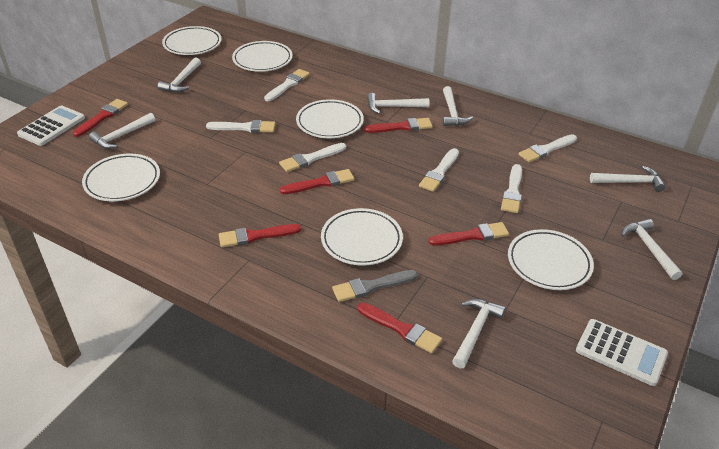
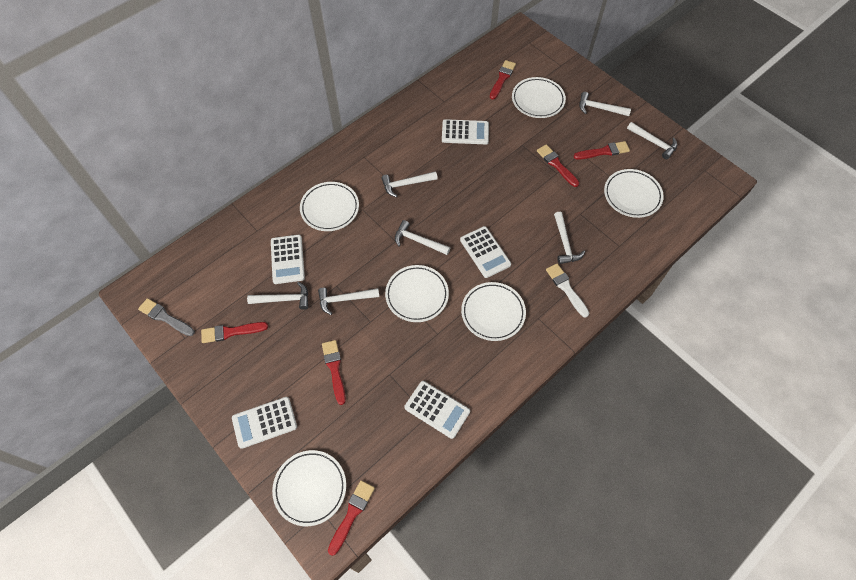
white brush: [206,120,275,133] [264,69,310,101] [279,143,346,172] [419,148,459,192] [501,164,522,213] [518,134,577,162] = 6 -> [546,263,589,318] = 1
white calculator: [17,105,85,146] [576,319,668,386] = 2 -> [232,397,297,449] [271,235,305,284] [404,381,470,439] [442,119,489,144] [460,226,511,278] = 5

